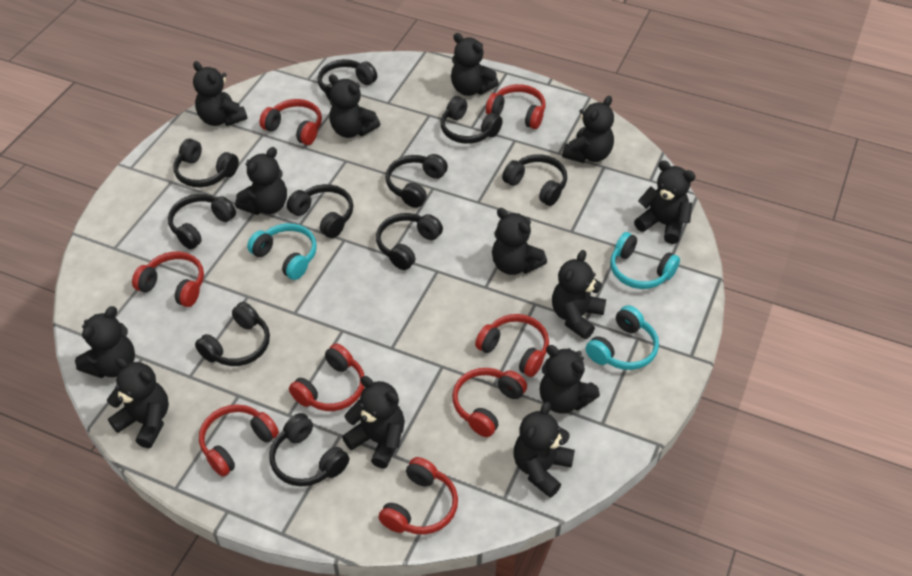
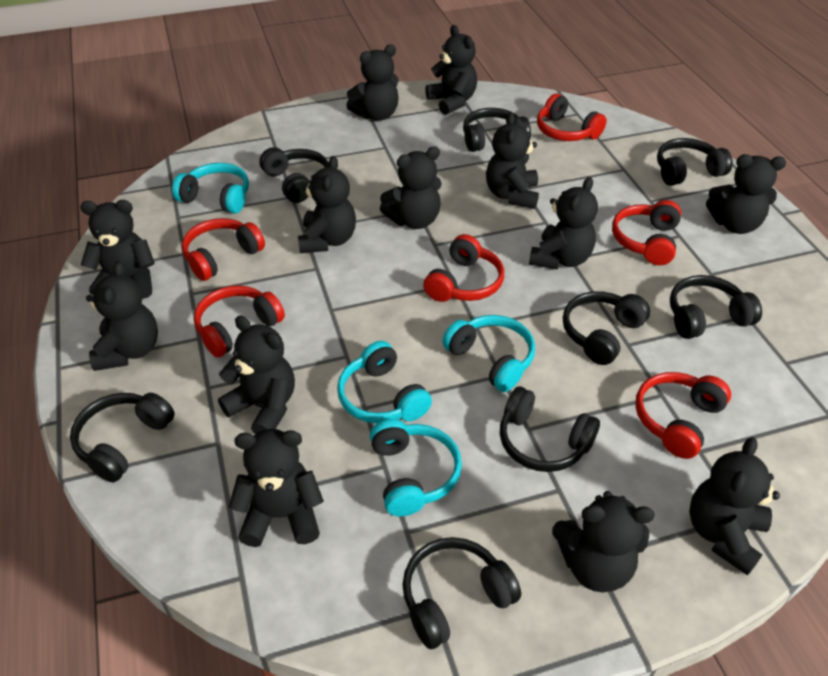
black headphones: [168,194,236,249] [173,139,239,188] [195,302,270,366] [269,413,349,487] [286,184,353,238] [318,59,377,101] [376,213,443,270] [386,154,448,208] [441,96,503,144] [502,154,567,206] = 10 -> [70,393,175,483] [259,147,329,203] [402,537,521,649] [463,108,531,152] [500,386,600,472] [563,291,650,365] [657,138,733,186] [670,275,762,339] = 8
red headphones: [132,252,204,307] [199,404,279,477] [260,99,322,145] [289,343,364,411] [379,457,458,535] [452,368,527,437] [475,314,549,377] [486,84,545,129] = 8 -> [182,218,265,281] [194,285,285,358] [423,234,504,302] [537,94,607,141] [612,200,681,266] [635,372,731,459] = 6
turquoise headphones: [247,223,317,280] [586,305,659,370] [610,232,680,289] = 3 -> [172,163,249,214] [337,341,432,423] [370,419,462,517] [442,315,535,392] = 4

